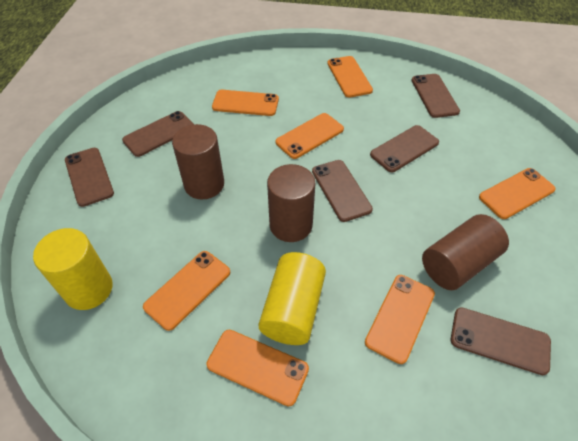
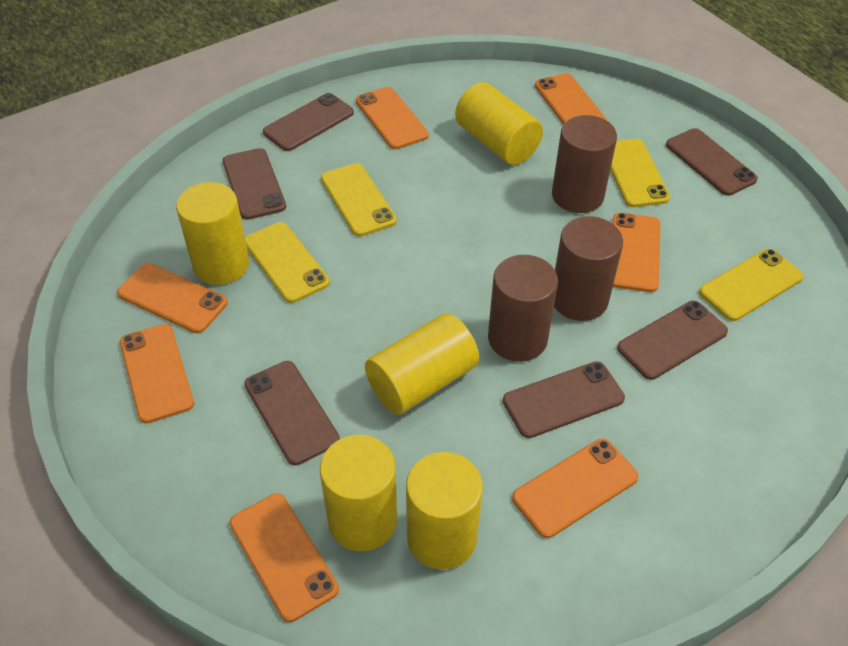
yellow cylinder: [33,228,113,310] [258,252,326,345] = 2 -> [176,182,249,285] [320,435,397,551] [365,313,479,415] [406,452,483,570] [455,82,543,165] = 5
yellow phone: none = 0 -> [245,222,330,303] [321,163,397,237] [610,139,670,207] [699,249,804,321] = 4

